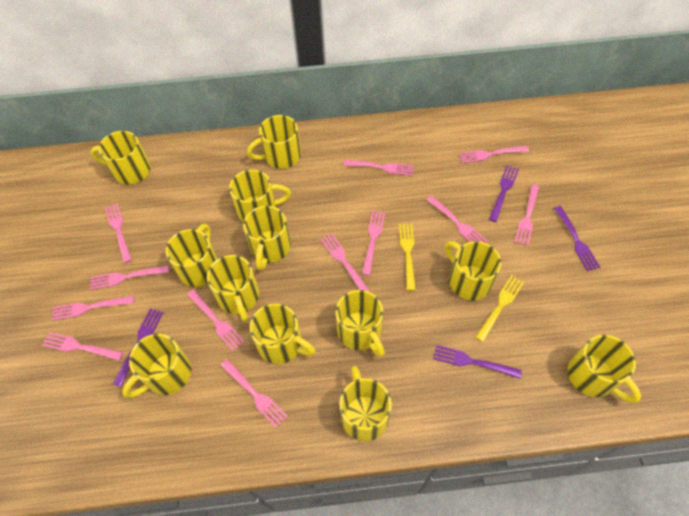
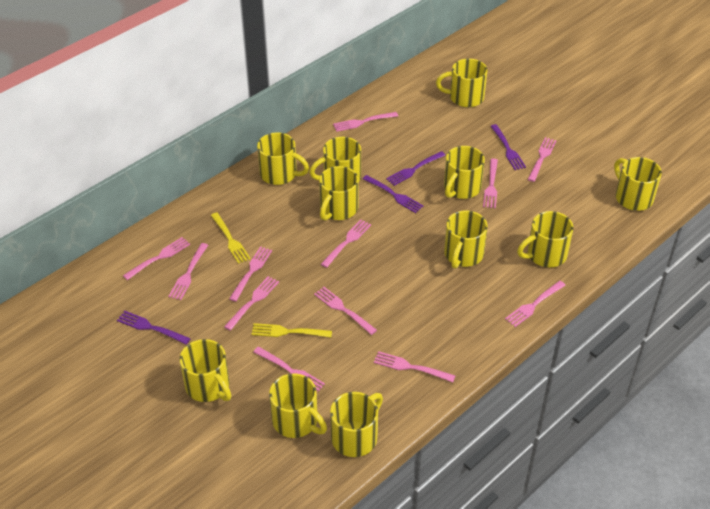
yellow mug: [90,131,151,185] [122,334,191,398] [166,224,217,287] [207,255,259,322] [229,169,291,222] [243,206,291,271] [247,115,301,169] [250,303,316,364] [335,290,385,357] [339,366,392,441] [445,241,501,300] [568,335,641,403] = 12 -> [179,339,231,402] [257,132,309,185] [269,373,327,438] [309,137,361,181] [319,166,359,220] [330,392,383,457] [436,59,488,107] [444,146,485,199] [444,210,488,269] [517,211,574,267] [614,157,662,211] = 11

